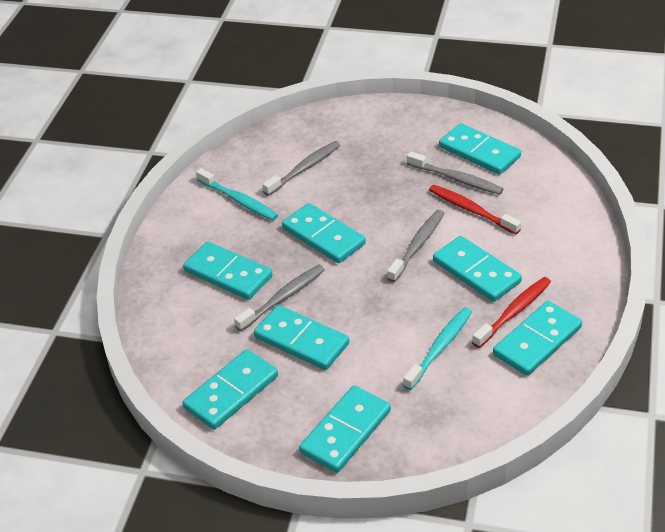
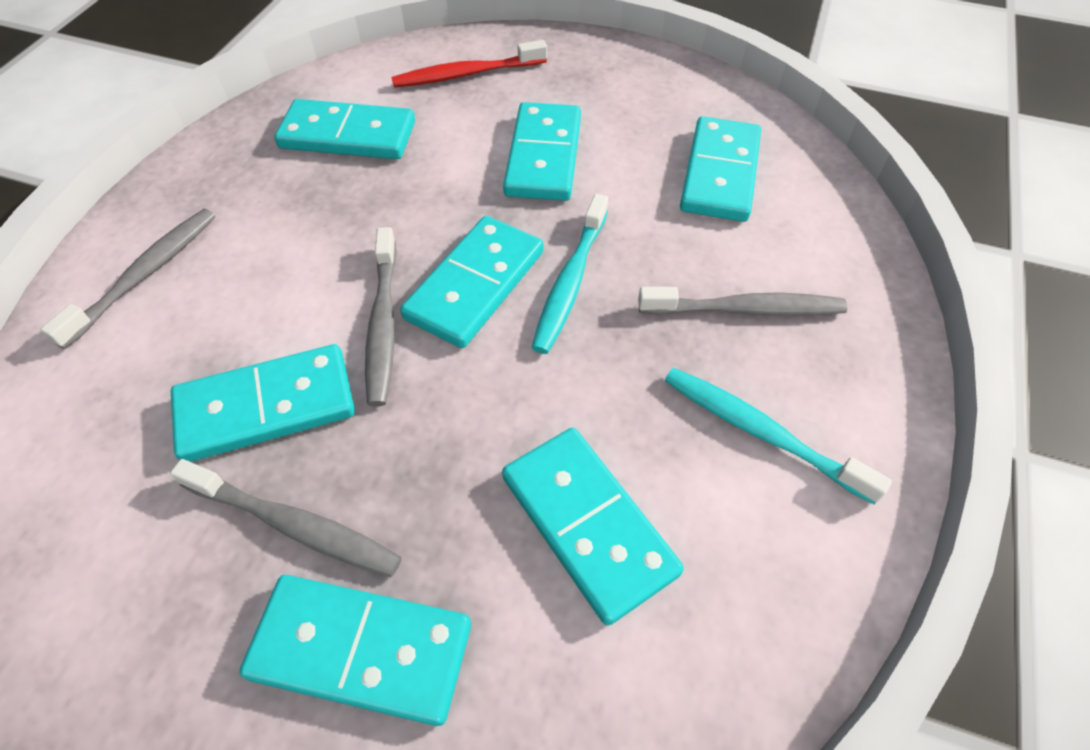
red toothbrush: [429,185,521,235] [472,277,551,348] = 2 -> [391,40,547,88] = 1
turquoise domino: [183,242,273,300] [183,349,278,430] [254,305,349,370] [282,203,366,263] [299,386,391,473] [433,236,522,302] [439,123,521,175] [493,301,582,376] = 8 -> [171,344,355,462] [239,575,471,726] [274,99,415,159] [400,216,544,348] [502,428,684,626] [503,102,581,201] [680,116,761,222] = 7

